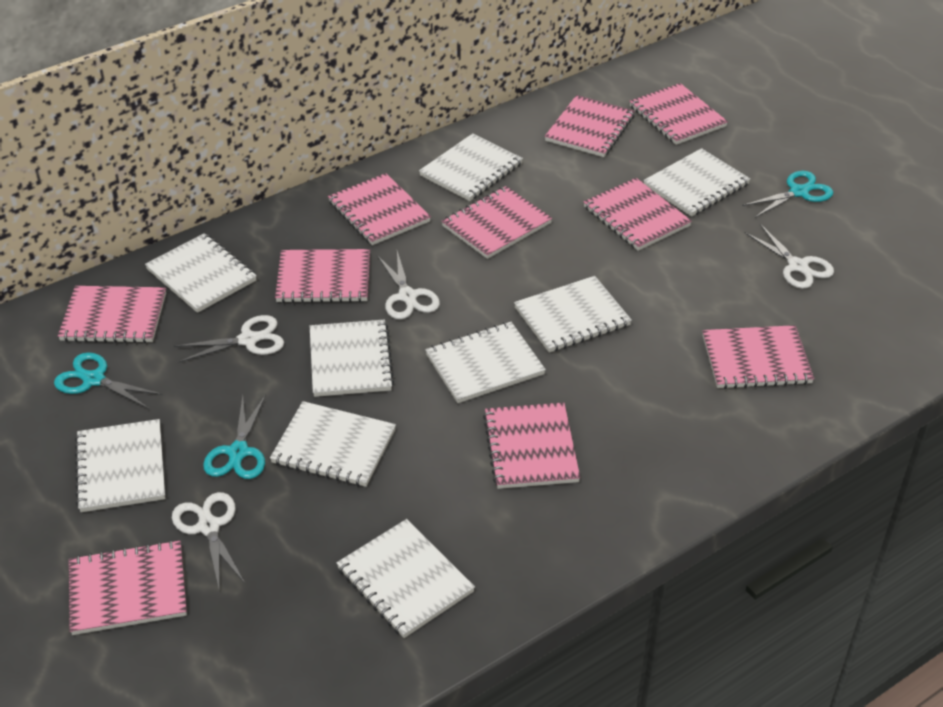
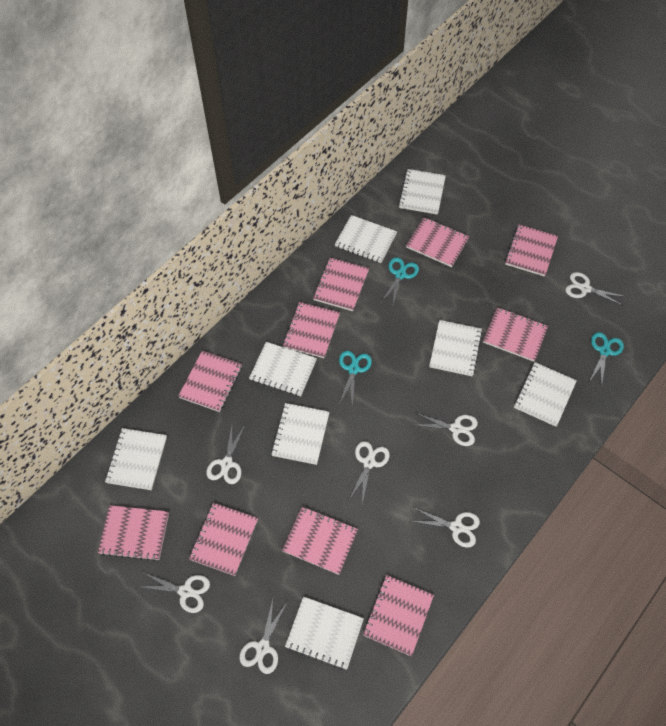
white notebook: [75,419,165,512] [145,233,257,313] [270,401,396,487] [310,319,394,397] [336,519,475,638] [419,133,523,201] [425,322,546,403] [514,276,632,353] [643,148,750,217] = 9 -> [105,428,167,490] [249,342,317,396] [271,403,329,465] [285,597,364,670] [335,215,397,263] [398,169,446,215] [429,320,483,376] [514,362,577,427] = 8
white scissors: [172,492,245,588] [174,315,284,363] [377,251,440,320] [744,224,834,289] = 4 -> [141,573,210,613] [206,425,245,484] [239,600,287,674] [349,441,390,503] [411,508,480,548] [414,413,478,446] [565,272,627,306] = 7

